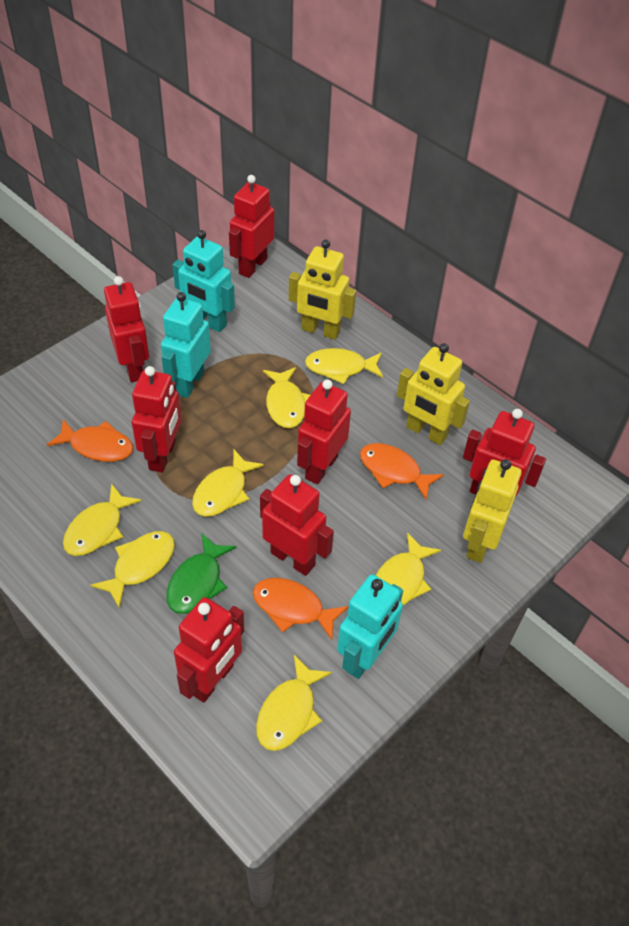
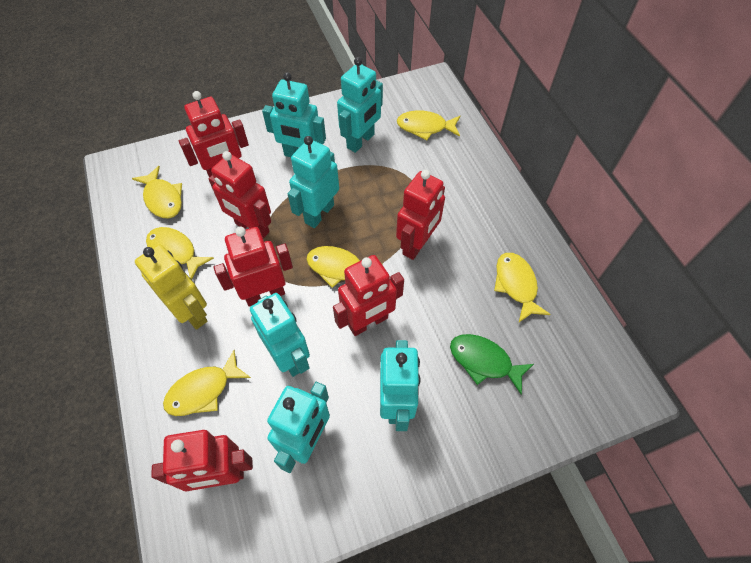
orange fish: [47,419,133,462] [253,578,348,640] [360,443,444,500] = 3 -> none = 0
red robot: [104,276,149,383] [132,366,182,473] [174,597,244,703] [229,175,274,278] [260,474,334,576] [297,379,351,484] [463,409,546,495] = 7 -> [151,430,253,491] [179,91,249,177] [209,151,271,238] [214,227,293,307] [333,255,404,336] [396,170,445,260] = 6
turquoise robot: [161,292,211,398] [172,230,235,332] [337,574,403,679] = 3 -> [250,293,310,377] [262,72,326,157] [267,382,330,473] [288,136,339,228] [337,57,383,153] [380,340,421,431] = 6
yellow fish: [63,483,142,556] [90,531,175,609] [192,450,264,517] [256,655,332,751] [263,367,310,428] [305,348,383,384] [376,532,441,605] = 7 -> [132,166,182,219] [146,227,214,280] [163,350,251,416] [306,246,383,288] [397,111,460,140] [494,253,551,322] = 6
yellow robot: [289,240,356,340] [397,343,470,445] [463,459,522,563] = 3 -> [135,244,208,330] = 1

